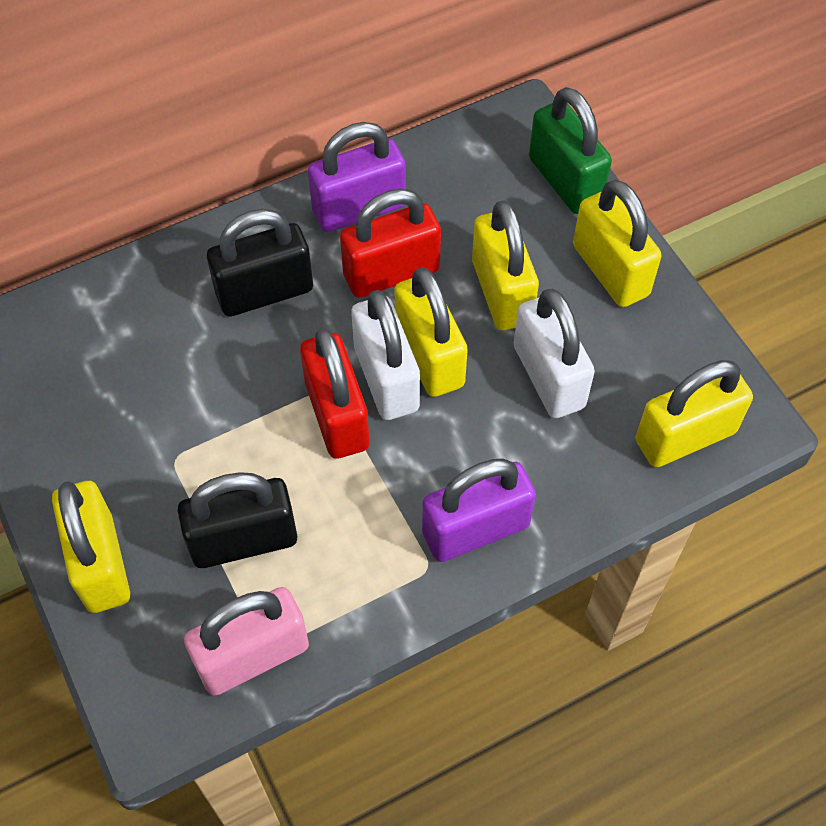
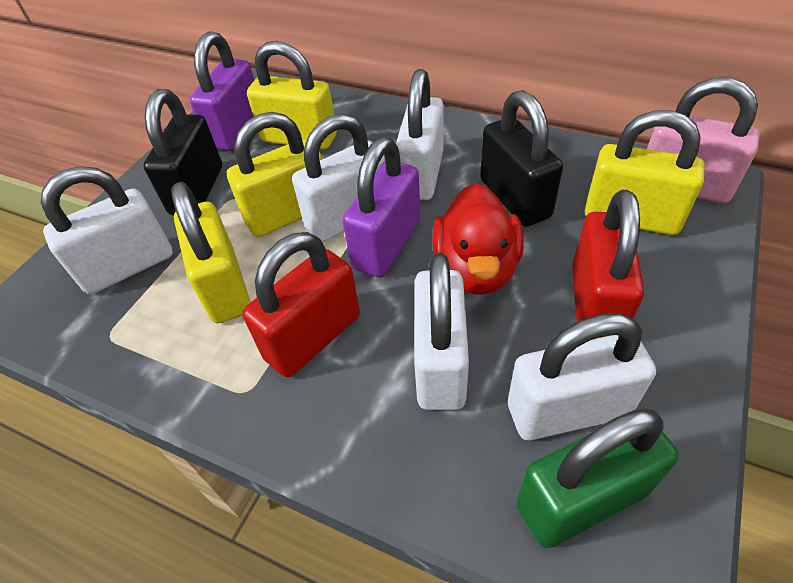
red duck: none = 0 -> [432,183,524,295] = 1
white padlock: [351,290,420,420] [514,289,595,418] = 2 -> [41,166,173,294] [292,113,385,242] [396,69,444,200] [414,253,469,410] [508,313,656,440] = 5
yellow padlock: [52,481,130,613] [394,267,468,397] [472,200,539,330] [573,179,662,307] [636,360,753,467] = 5 -> [171,182,251,323] [227,112,322,237] [247,41,337,149] [585,110,705,235] = 4

